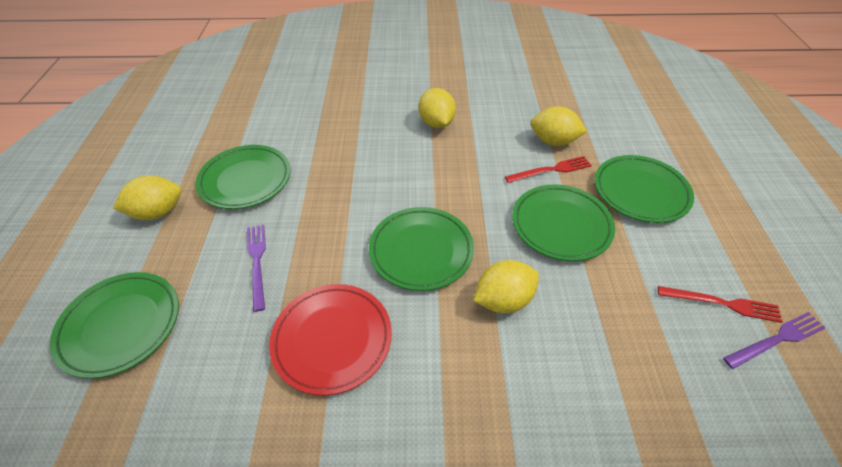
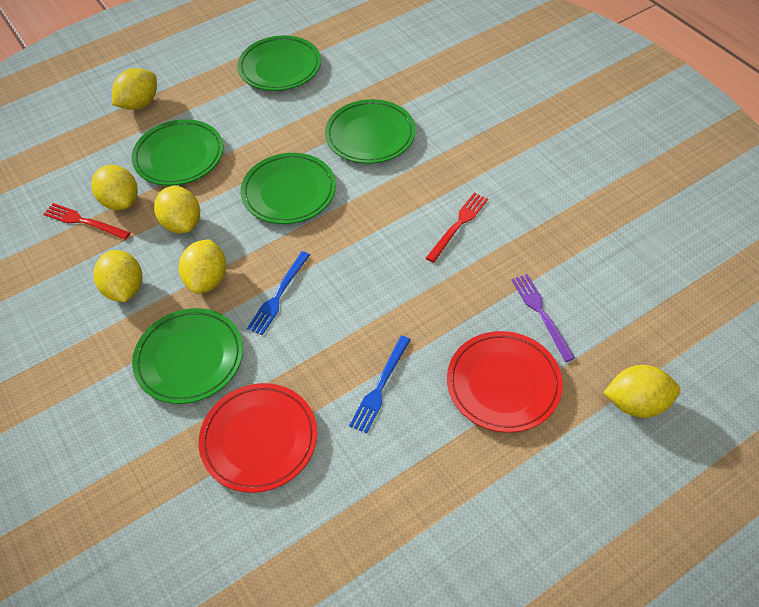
blue fork: none = 0 -> [247,251,310,335] [349,336,411,434] = 2
purple fork: [247,225,266,312] [723,312,825,369] = 2 -> [511,274,575,362] = 1
red plate: [269,284,392,395] = 1 -> [199,383,317,493] [447,331,563,433] = 2
yellow lemon: [113,175,181,220] [419,88,456,128] [473,260,539,313] [531,106,587,146] = 4 -> [91,165,138,210] [93,250,142,302] [112,68,157,110] [154,186,200,234] [179,239,226,294] [603,365,680,418] = 6

